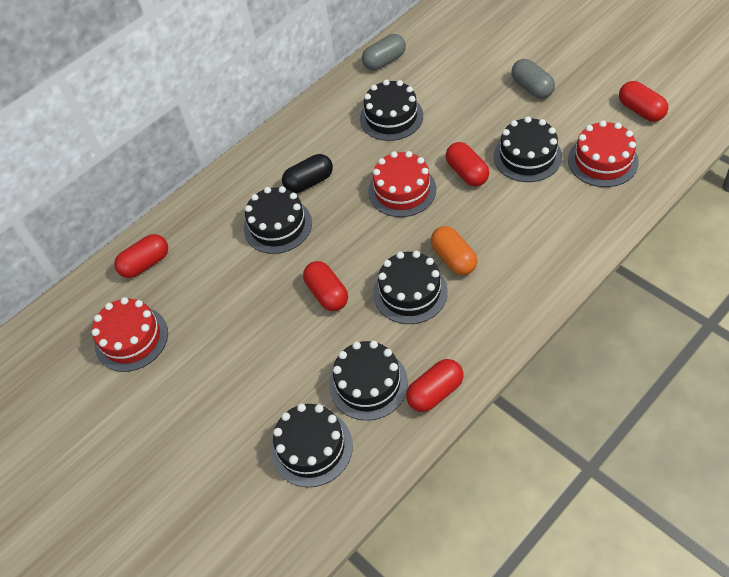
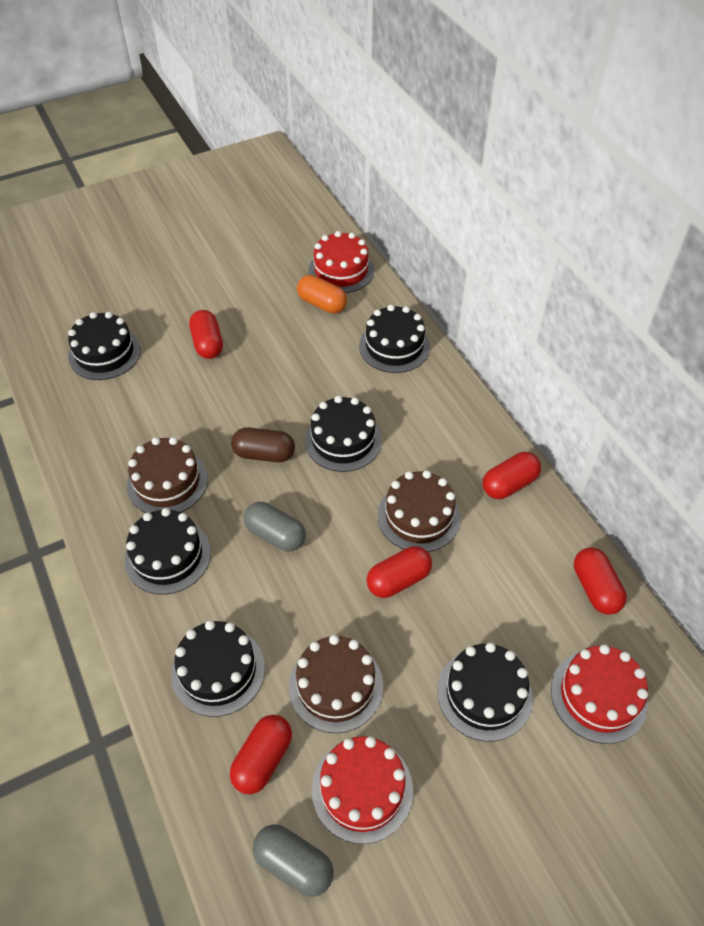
black capsule: [282,154,333,193] = 1 -> none = 0
brown cake: none = 0 -> [127,437,208,513] [289,635,383,733] [378,470,461,552] = 3
brown capsule: none = 0 -> [231,427,295,462] = 1

